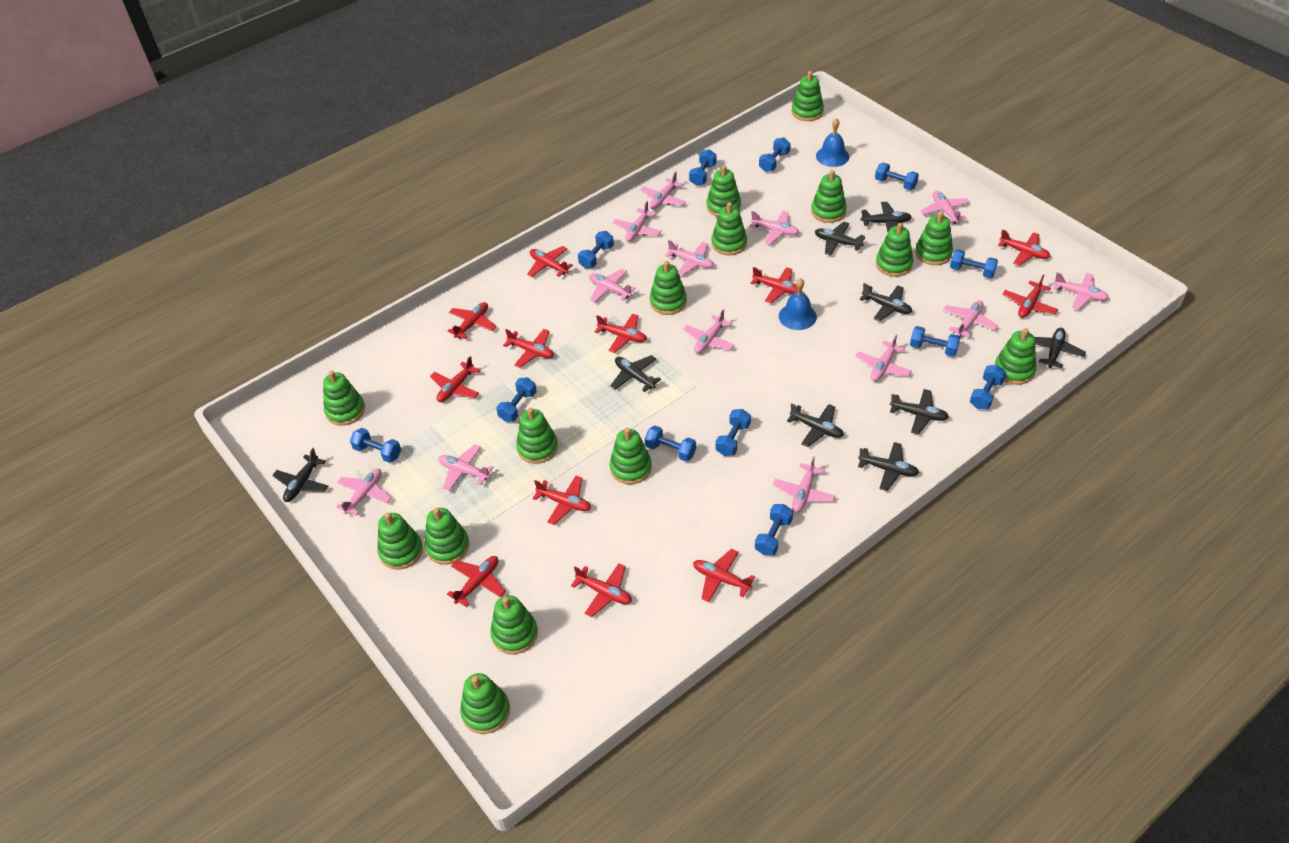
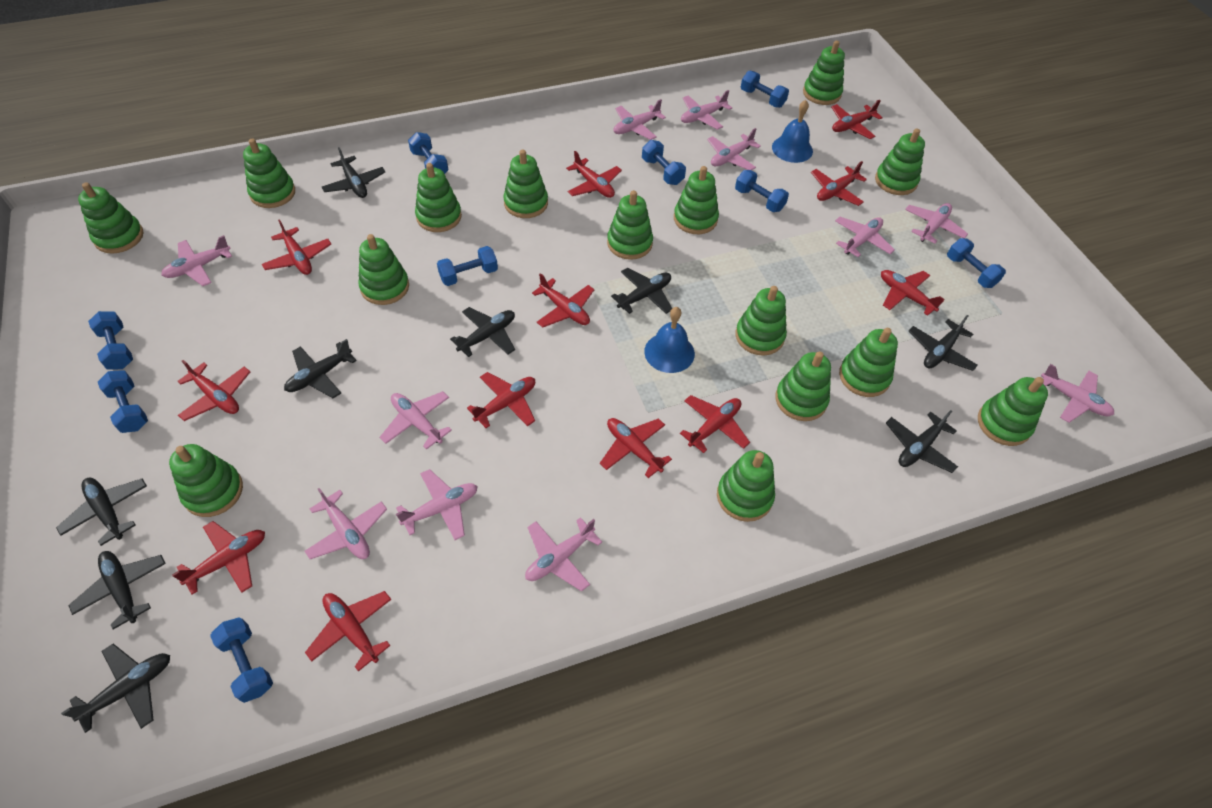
blue dumbbell: [350,428,401,463] [496,377,537,422] [578,231,614,269] [645,426,696,462] [689,149,717,186] [716,409,751,456] [755,504,793,556] [759,137,791,172] [875,163,919,190] [910,326,960,356] [950,249,998,278] [970,365,1006,409] = 12 -> [88,311,133,370] [98,370,148,433] [210,617,273,703] [408,132,448,174] [437,246,498,286] [642,140,686,185] [735,170,789,212] [741,71,789,108] [947,238,1006,288] = 9
pink plane: [336,468,392,516] [438,444,494,491] [589,269,636,302] [613,201,661,242] [640,171,686,209] [665,240,714,276] [683,309,735,354] [750,211,799,244] [773,456,835,512] [855,334,912,381] [921,191,970,224] [943,300,999,338] [1053,272,1109,310] = 13 -> [161,235,232,286] [305,488,387,559] [379,391,452,450] [396,469,478,540] [525,517,602,591] [614,99,666,140] [681,90,732,130] [707,128,761,170] [835,217,895,257] [905,203,968,244] [1041,364,1114,423] = 11

